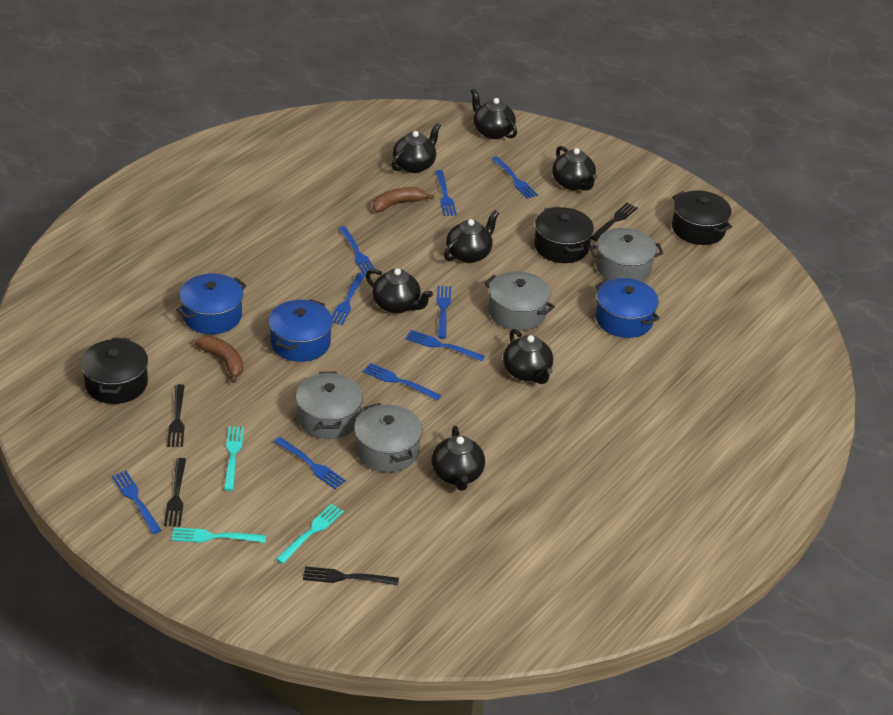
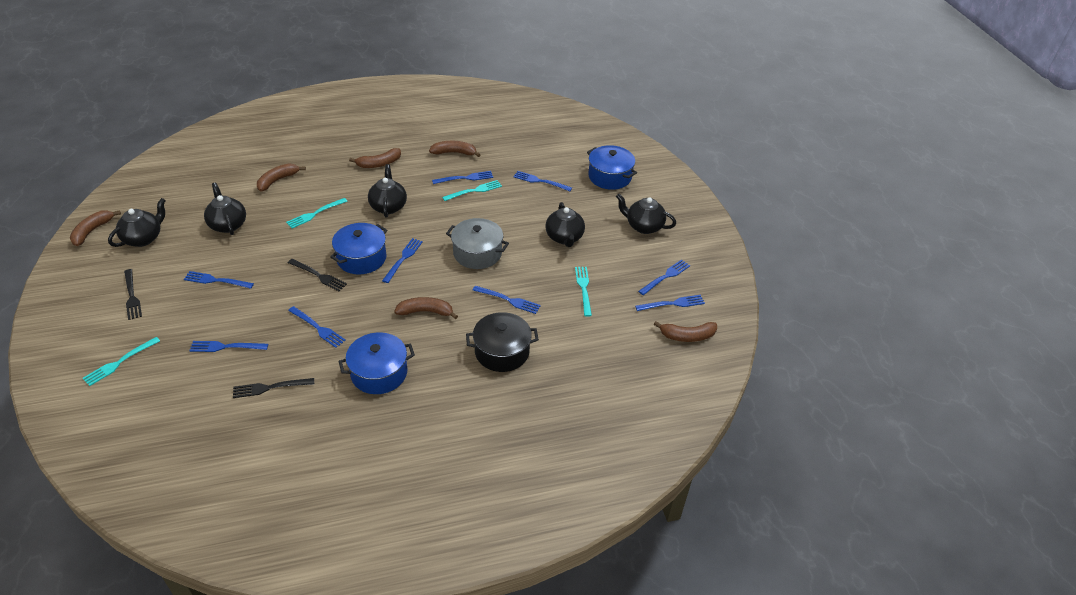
black fork: [164,458,186,527] [167,384,185,447] [303,566,399,585] [591,203,638,241] = 4 -> [124,269,142,320] [233,378,314,398] [288,259,347,291] = 3
black pot: [81,338,148,404] [534,207,594,263] [672,190,732,245] = 3 -> [466,312,539,372] = 1
black teapot: [366,268,433,314] [392,123,441,173] [431,426,485,491] [444,210,499,263] [471,88,517,139] [503,329,553,384] [552,146,597,191] = 7 -> [108,198,166,247] [204,183,246,235] [368,164,407,218] [545,202,585,247] [616,194,676,234] = 5
brown banana: [195,336,243,383] [373,187,434,212] = 2 -> [70,210,121,246] [257,163,306,191] [349,148,401,168] [394,297,458,319] [429,141,481,157] [654,321,717,342] = 6
grey pot: [296,372,363,439] [354,403,423,472] [484,271,555,331] [589,228,663,282] = 4 -> [446,218,509,269] = 1
turquoise fork: [171,527,266,543] [224,426,244,491] [276,504,344,564] = 3 -> [83,337,160,386] [286,198,347,228] [442,180,502,201] [575,267,592,317] = 4

